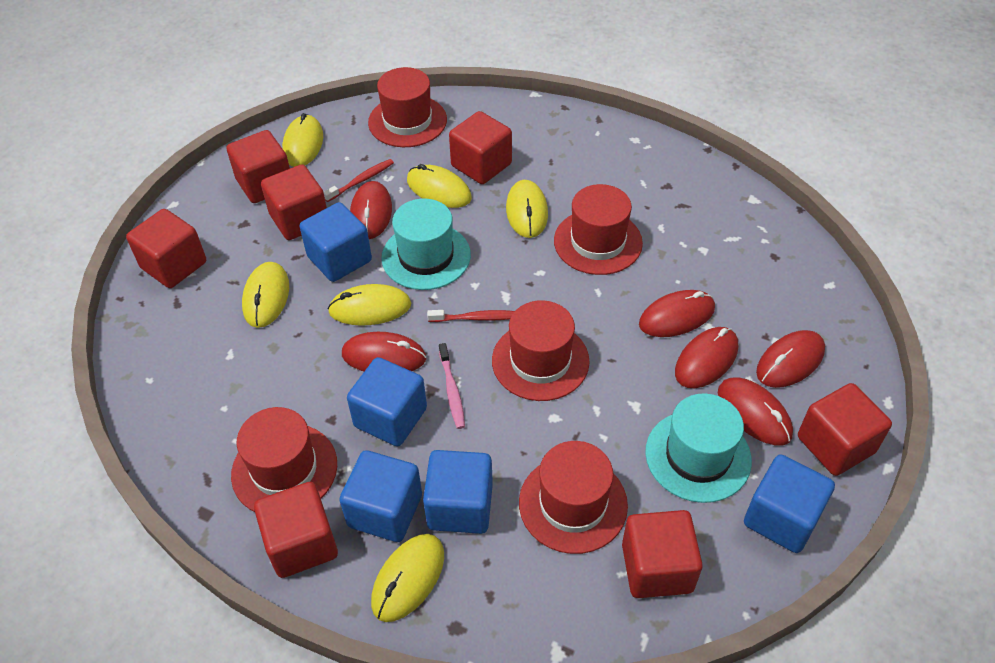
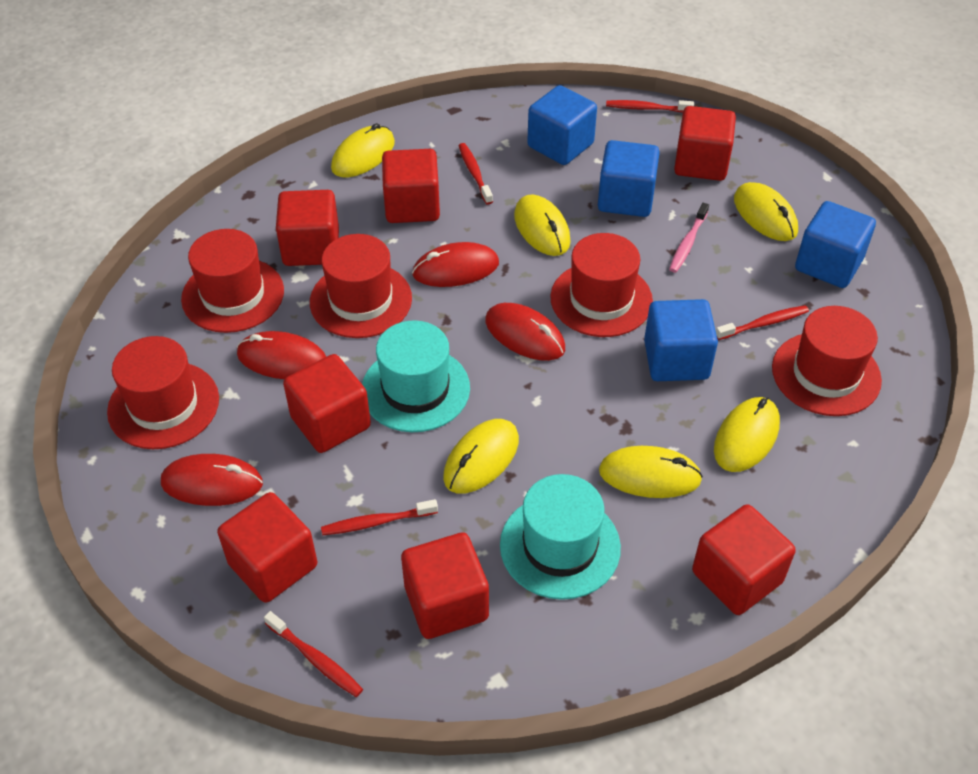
blue cube: [300,202,372,282] [339,450,422,542] [347,357,427,446] [423,450,493,534] [744,454,835,553] = 5 -> [527,85,597,165] [598,140,660,217] [644,299,718,381] [795,201,876,288] = 4
red mouse: [342,332,426,371] [350,181,392,239] [639,290,715,337] [675,327,738,388] [718,378,793,446] [756,330,825,388] = 6 -> [161,454,263,506] [237,331,326,379] [412,242,499,287] [485,303,565,361] = 4
red toothbrush: [323,159,394,202] [427,310,515,322] = 2 -> [264,611,363,697] [321,499,438,535] [459,143,493,205] [606,100,694,113] [716,305,809,340] = 5

